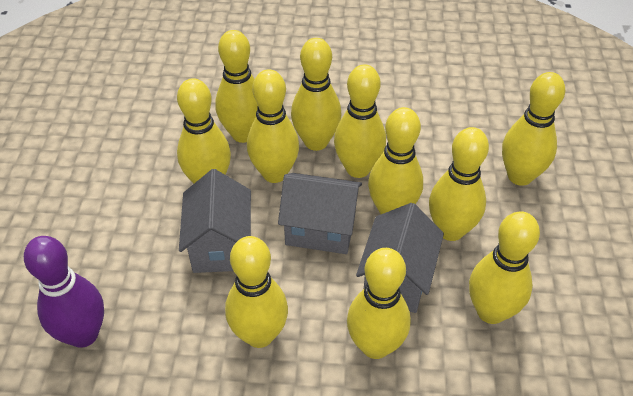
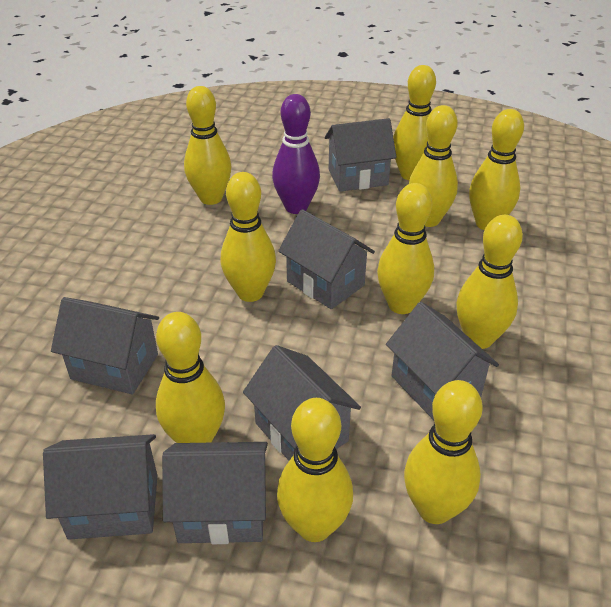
grey house: [179,169,251,273] [278,173,362,254] [356,203,444,313] = 3 -> [43,434,157,540] [51,297,159,394] [162,442,268,544] [243,345,361,461] [278,209,375,309] [325,118,396,192] [386,302,499,420] = 7
yellow bowling pin: [177,78,231,183] [215,30,258,143] [225,236,288,348] [247,69,299,183] [291,38,342,151] [334,64,386,178] [347,248,411,359] [368,107,423,214] [429,127,489,241] [469,211,540,324] [502,72,565,186] = 11 -> [156,312,225,443] [184,86,232,205] [221,172,276,302] [277,398,353,542] [377,183,434,314] [393,65,436,180] [404,380,483,524] [409,105,458,227] [456,215,523,349] [469,109,524,230] = 10

